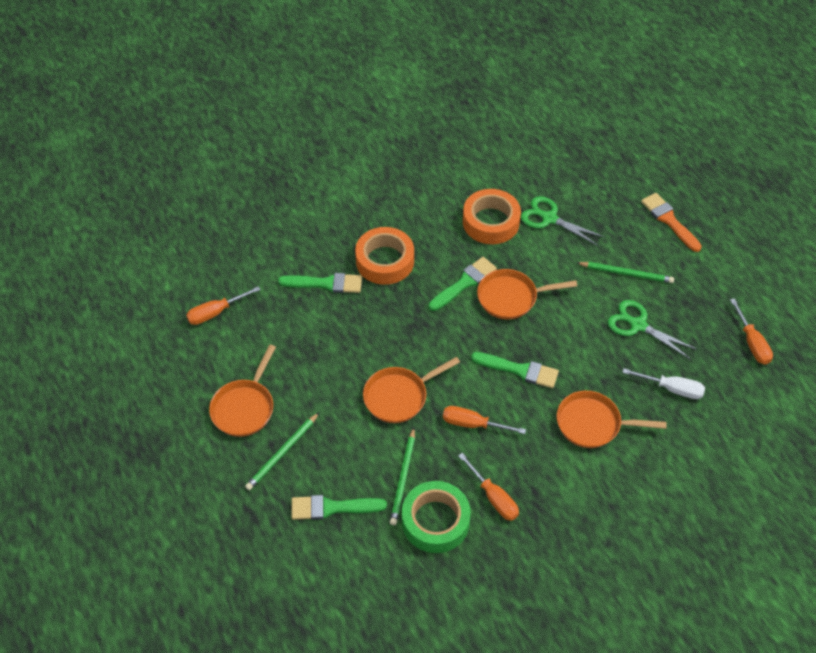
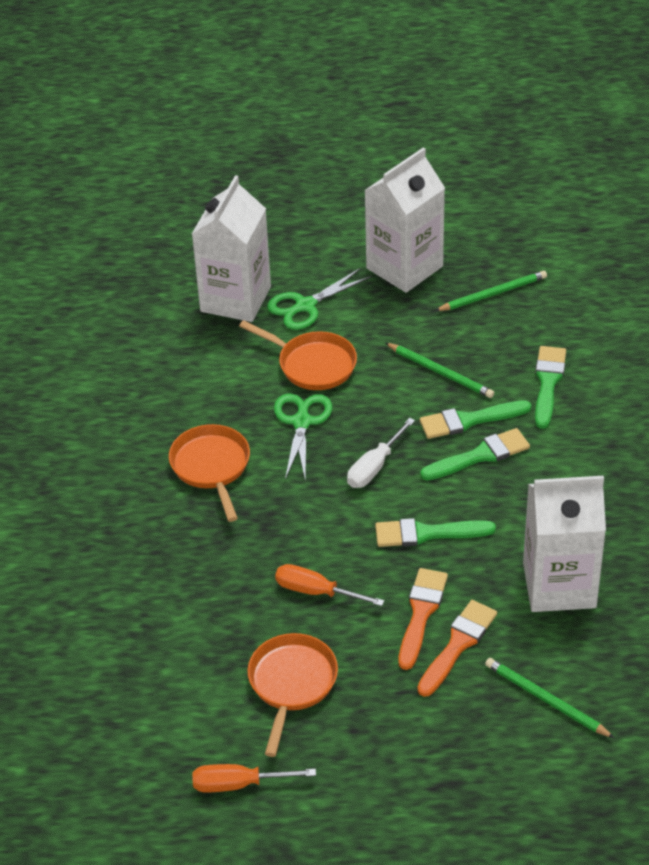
green tape: [402,481,471,553] = 1 -> none = 0
orange brush: [641,193,702,252] = 1 -> [399,568,448,670] [417,600,497,697] = 2
orange pan: [209,345,276,437] [363,357,460,423] [477,269,577,320] [557,391,667,448] = 4 -> [169,424,250,522] [239,320,357,390] [247,633,338,757] = 3
orange screwdriver: [186,286,261,325] [443,406,526,434] [458,453,519,521] [730,298,773,365] = 4 -> [192,764,316,792] [275,564,384,606] = 2
orange tape: [355,227,414,285] [463,189,521,244] = 2 -> none = 0
white carton: none = 0 -> [192,175,271,322] [364,148,445,293] [523,475,606,612] = 3

